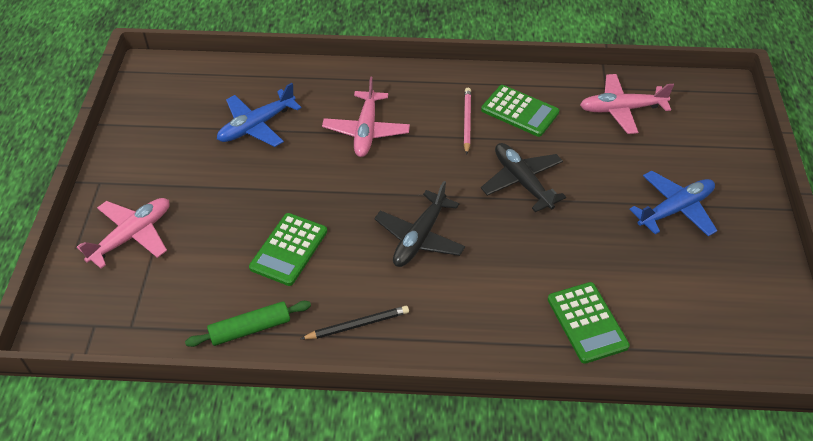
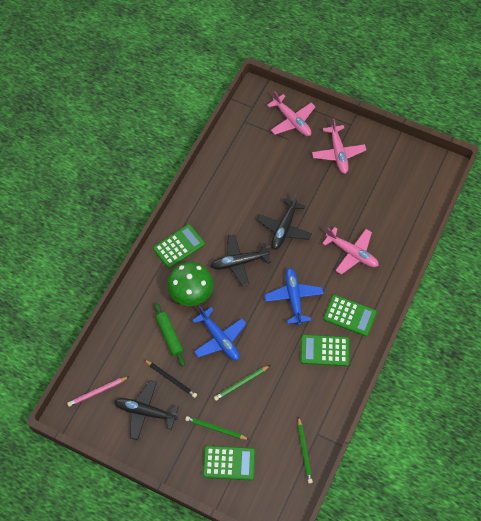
black plane: [374,181,465,267] [481,143,566,212] = 2 -> [114,380,179,440] [211,235,271,286] [257,194,312,250] = 3
green calculator: [249,213,327,286] [481,85,559,137] [548,282,630,364] = 3 -> [153,224,205,268] [203,446,255,480] [301,334,350,366] [323,295,377,336] = 4
green mushroom: none = 0 -> [167,262,214,306] = 1
green pencil: none = 0 -> [185,416,250,440] [214,365,270,401] [298,416,313,484] = 3

